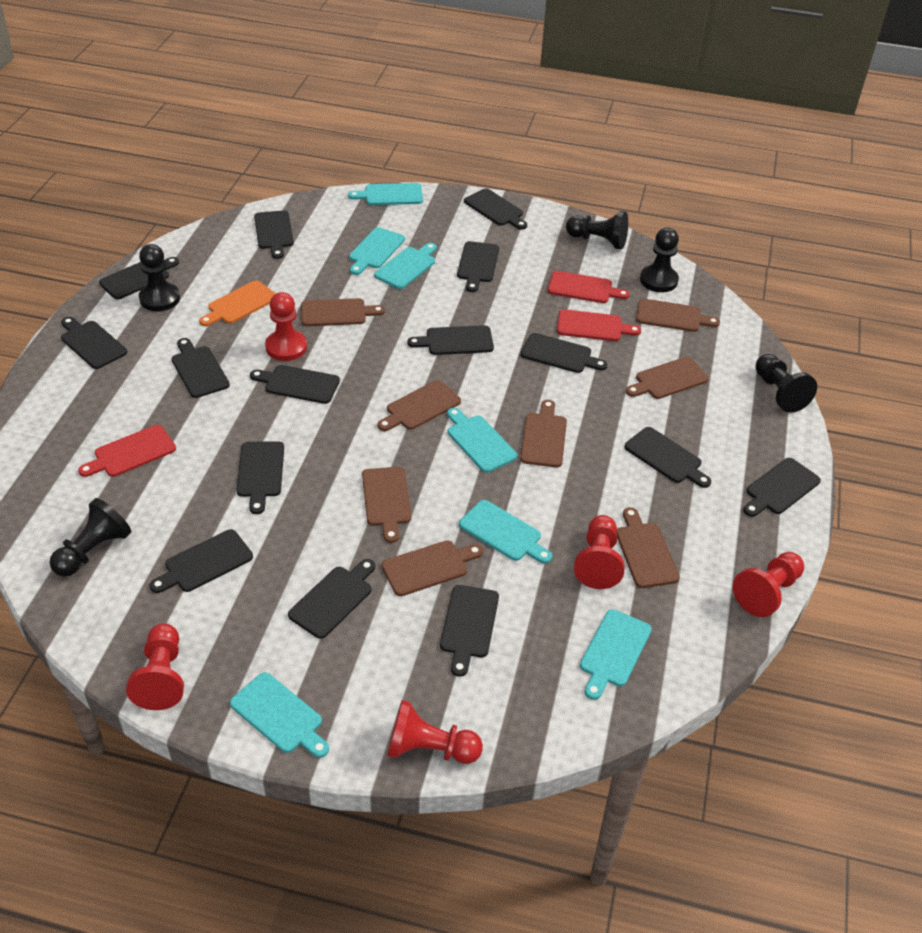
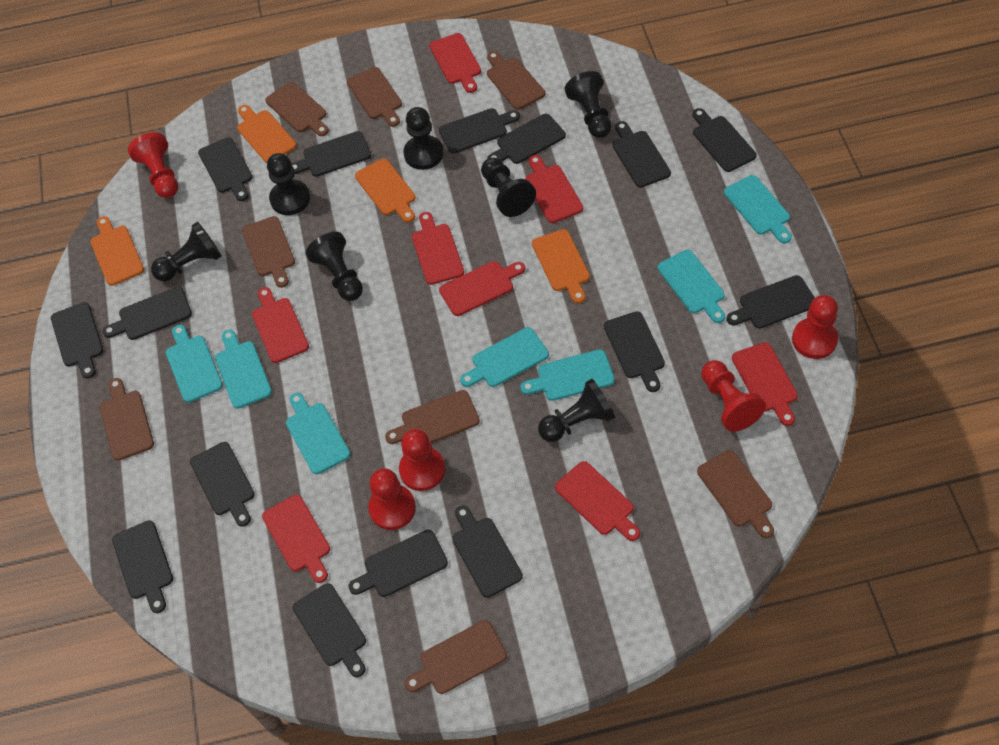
black pawn: [50,498,131,577] [139,244,180,311] [566,211,628,249] [640,228,679,292] [755,354,817,413] = 5 -> [151,222,222,281] [267,153,310,215] [305,232,363,301] [403,107,444,170] [481,158,536,217] [538,379,615,442] [564,71,612,138] = 7
orange cutting board: [199,280,276,326] = 1 -> [90,216,144,286] [237,105,297,163] [355,158,416,222] [532,229,590,303] = 4
red cutting board: [78,425,176,477] [548,271,630,303] [557,309,641,341] = 3 -> [252,287,309,363] [262,494,330,583] [412,212,464,285] [429,33,481,93] [439,261,525,316] [525,155,583,223] [555,461,640,541] [732,342,798,426] = 8

